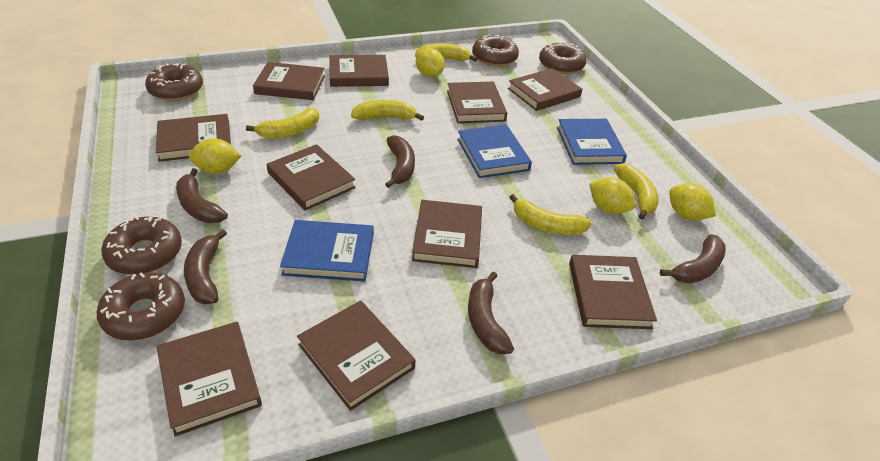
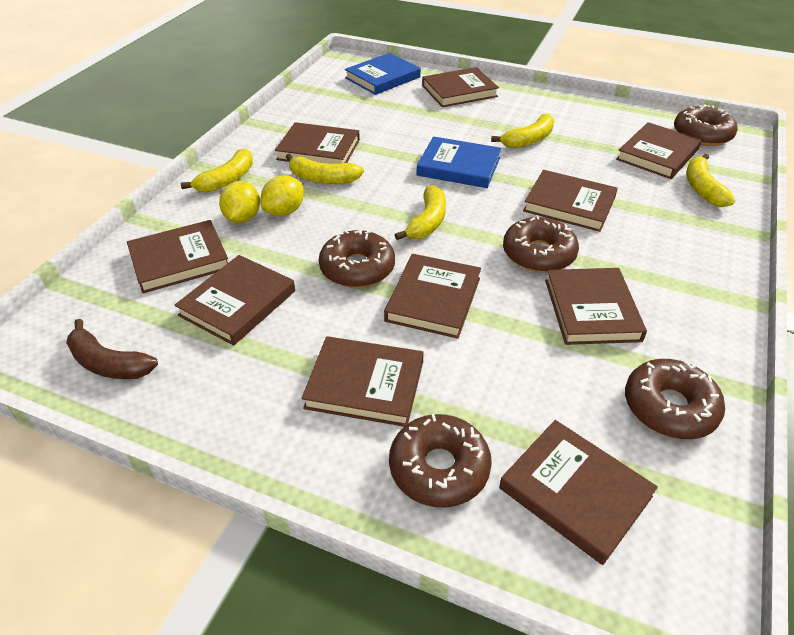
blue book: [280,220,374,281] [457,125,532,178] [557,119,627,165] = 3 -> [345,53,421,95] [416,136,501,188] = 2
brown banana: [176,168,228,223] [184,229,227,304] [385,135,415,188] [468,272,514,354] [660,234,726,283] = 5 -> [66,319,158,379] = 1
yellow lemon: [189,138,241,174] [416,48,445,77] [589,177,636,214] [669,183,716,221] = 4 -> [219,181,260,223] [261,175,304,216] = 2

